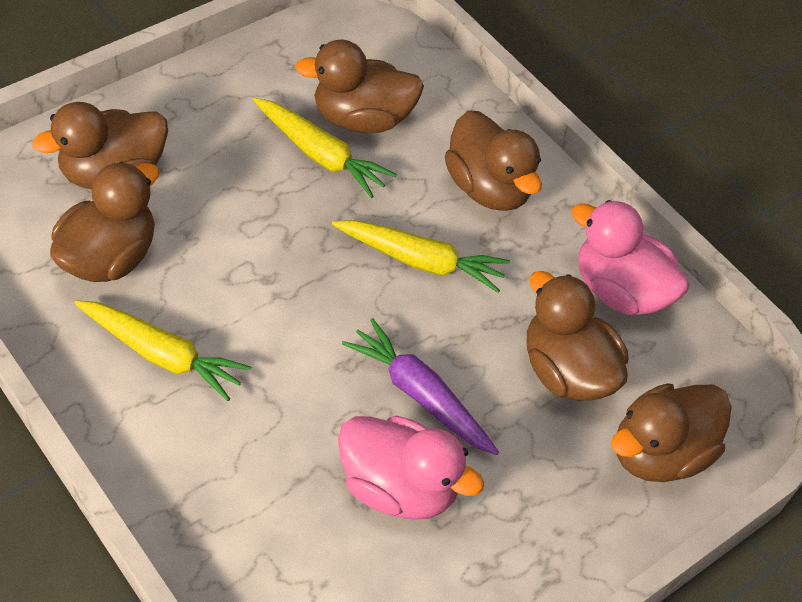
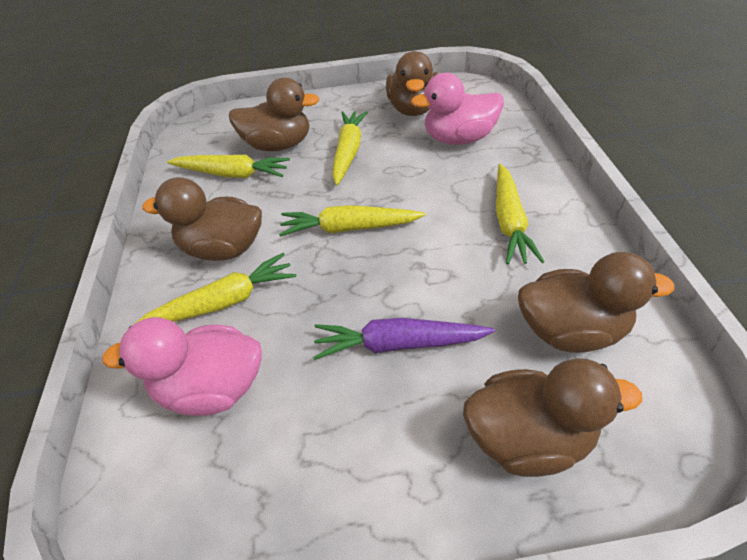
brown duck: [32,102,168,189] [50,162,159,282] [295,39,424,133] [445,110,542,211] [527,271,629,401] [611,383,732,482] = 6 -> [142,177,262,261] [229,78,320,151] [386,51,438,116] [463,358,642,477] [518,252,674,353] = 5
yellow carrot: [74,300,251,401] [253,98,397,198] [332,220,510,292] = 3 -> [136,253,296,323] [167,155,290,178] [279,205,426,237] [332,111,368,185] [496,164,544,264] = 5

